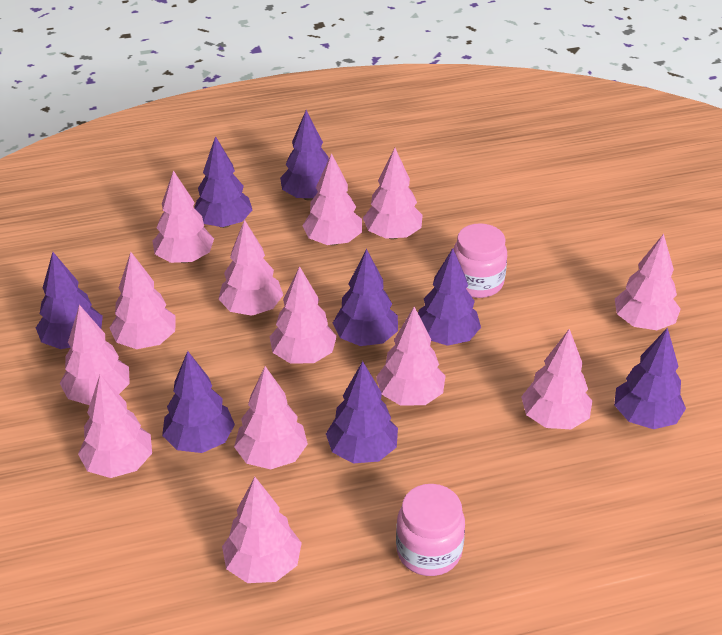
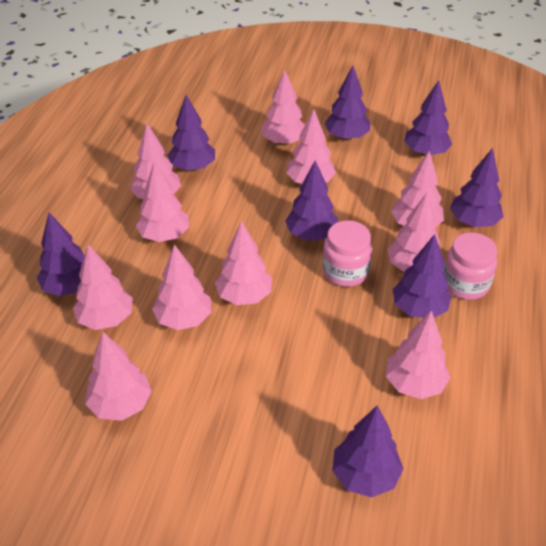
pink tree: [60,305,130,405] [78,375,152,478] [110,252,176,349] [153,170,214,263] [219,219,283,316] [222,477,302,583] [234,366,308,469] [270,266,337,363] [302,153,362,246] [363,148,423,240] [376,307,445,406] [521,329,592,429] [615,234,681,330] = 13 -> [73,244,133,330] [85,332,152,421] [130,124,181,199] [136,161,189,242] [152,244,211,330] [215,221,272,305] [261,70,305,146] [286,109,336,184] [386,311,450,399] [388,193,443,272] [391,151,444,226] = 11

